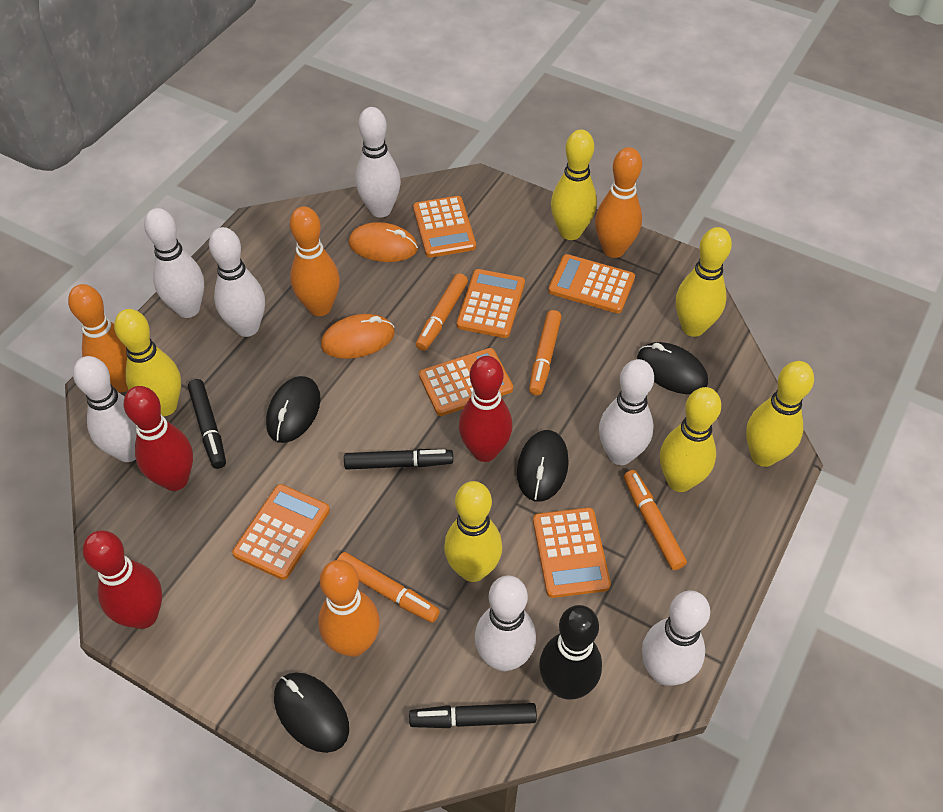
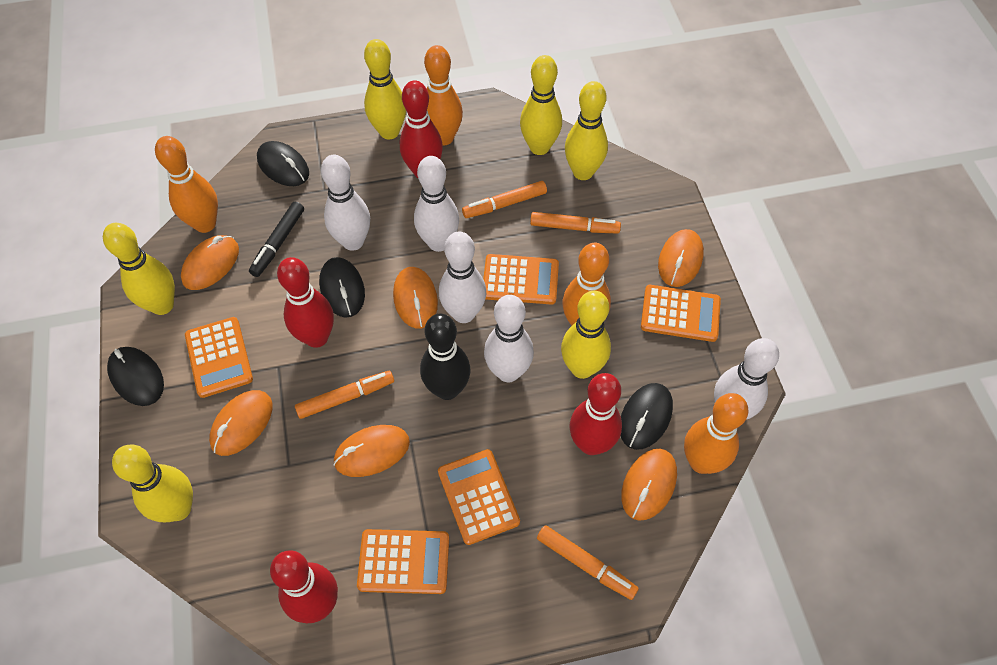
black marker: [188,379,226,469] [344,449,453,470] [409,703,537,728] = 3 -> [249,202,304,277] = 1
orange calculator: [232,484,330,580] [413,196,476,258] [419,348,513,416] [457,269,525,338] [533,507,611,598] [548,254,635,313] = 6 -> [185,317,253,398] [357,529,449,594] [438,449,520,545] [483,254,559,305] [641,285,721,342] = 5
orange mouse: [321,314,395,359] [349,222,418,262] = 2 -> [181,235,239,290] [209,390,273,456] [333,425,410,477] [393,267,438,328] [621,449,677,521] [658,229,704,287] = 6
red bowling pin: [83,530,162,629] [124,386,193,491] [459,356,512,462] = 3 -> [270,550,338,623] [277,257,334,348] [400,80,443,178] [569,373,622,455] = 4
white bowling pin: [73,356,137,462] [144,208,204,318] [209,227,265,337] [356,107,401,218] [475,576,536,671] [599,359,654,465] [642,591,710,686] = 7 -> [321,155,370,251] [414,156,459,252] [439,231,486,323] [484,295,534,383] [714,338,779,420] = 5

